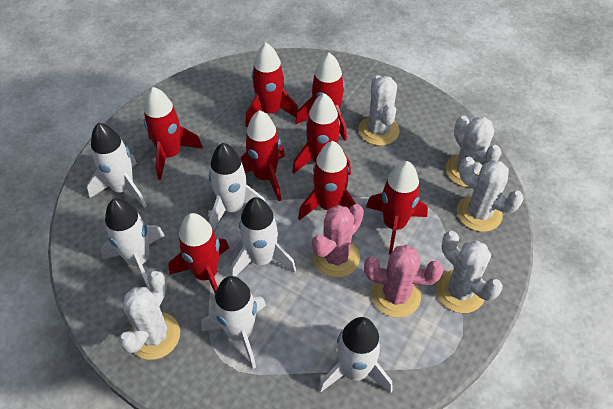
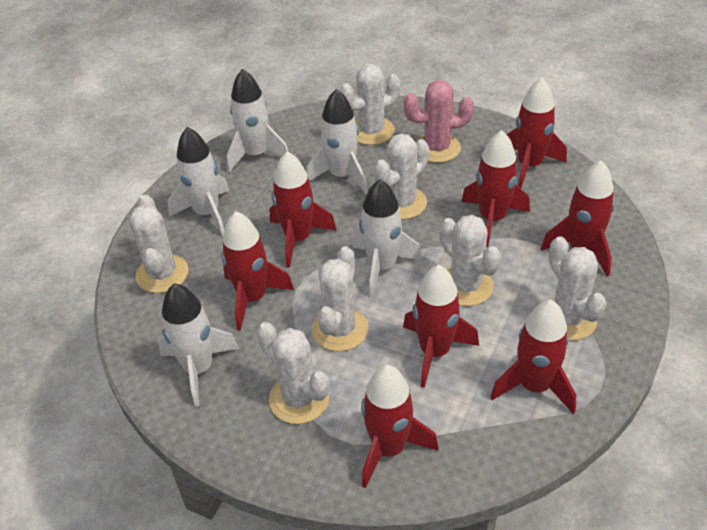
pink cactus: [312,204,364,278] [364,245,443,318] = 2 -> [404,80,474,163] = 1
white cactus: [118,271,180,360] [359,75,400,146] [436,231,503,313] [446,116,502,187] [457,157,524,232] = 5 -> [129,194,189,293] [256,322,330,424] [312,246,369,352] [340,64,400,145] [374,133,429,220] [440,215,501,306] [549,236,607,341] = 7
white rocket: [87,123,147,208] [100,198,165,290] [201,276,266,369] [209,143,265,231] [231,197,296,277] [319,317,393,393] = 6 -> [158,283,239,407] [168,127,229,236] [227,69,288,173] [306,89,368,195] [353,179,422,298] = 5

